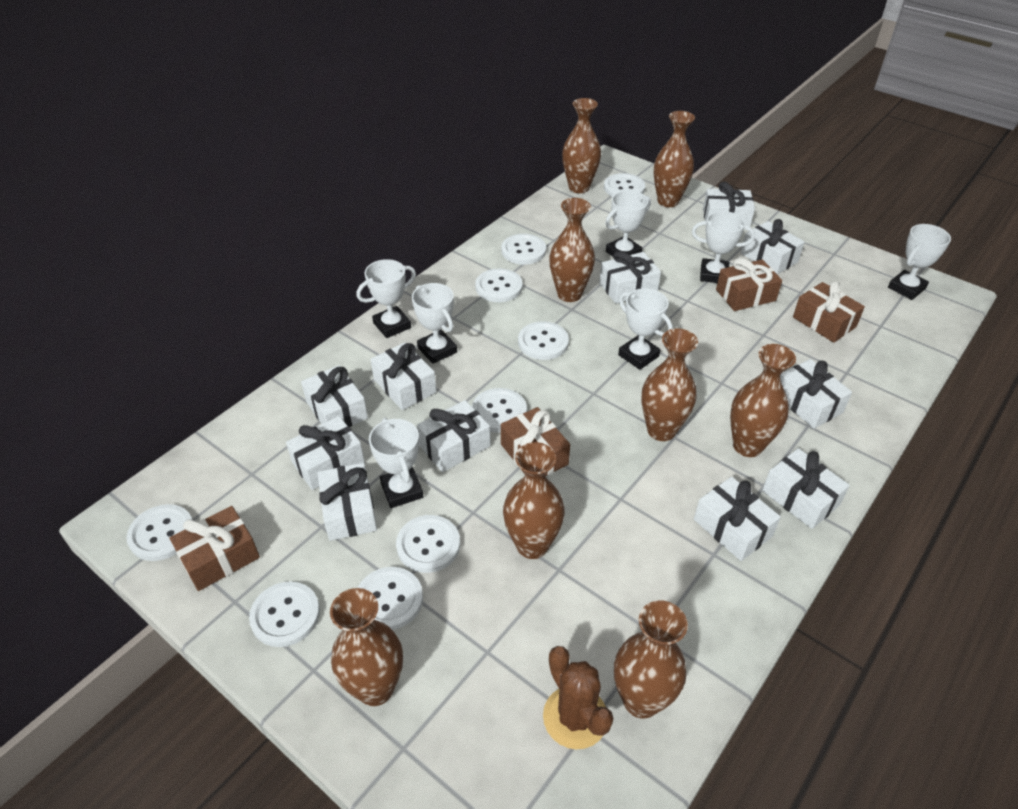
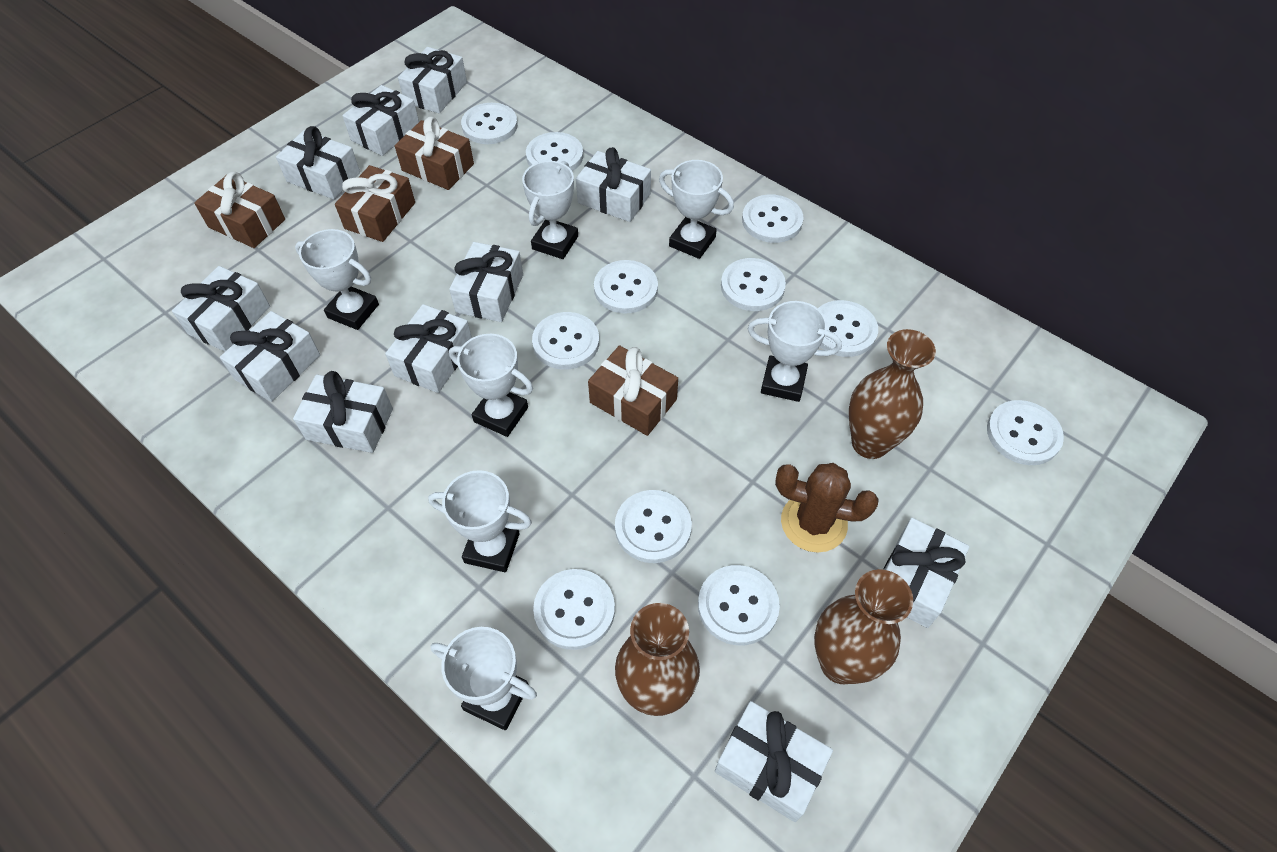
brown vase: [330,588,403,706] [503,442,565,559] [549,198,595,302] [562,98,601,193] [614,600,688,719] [641,328,698,441] [654,111,695,207] [730,344,796,457] = 8 -> [615,603,700,716] [814,569,913,684] [849,329,936,459] = 3
white button: [127,504,193,561] [249,581,320,647] [358,567,423,630] [396,515,460,573] [472,388,527,433] [475,268,523,302] [501,234,546,265] [518,321,569,360] [604,173,645,197] = 9 -> [461,103,518,144] [526,132,583,171] [532,312,599,370] [533,569,615,650] [594,260,658,314] [615,490,692,563] [698,565,780,645] [721,258,786,311] [742,194,803,243] [818,300,878,357] [987,400,1064,465] = 11

